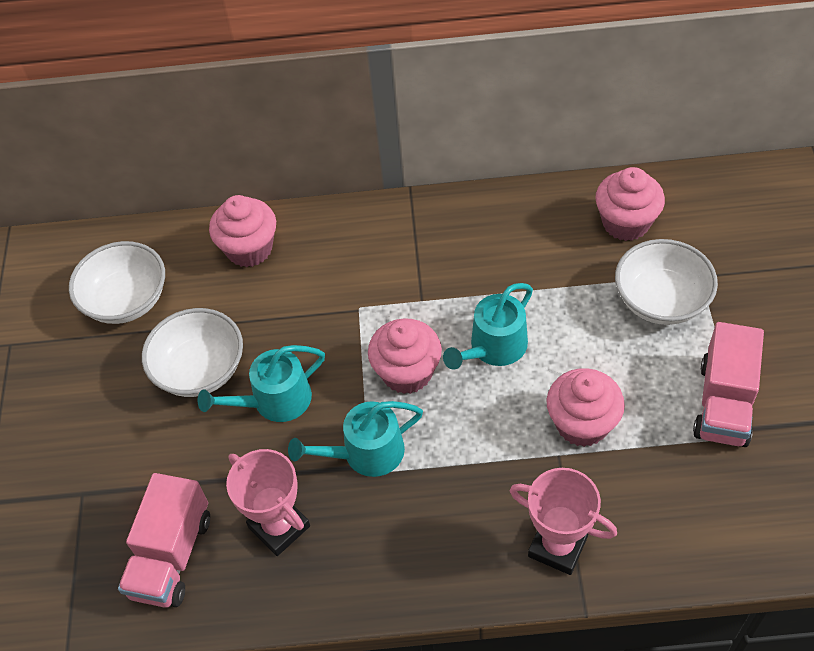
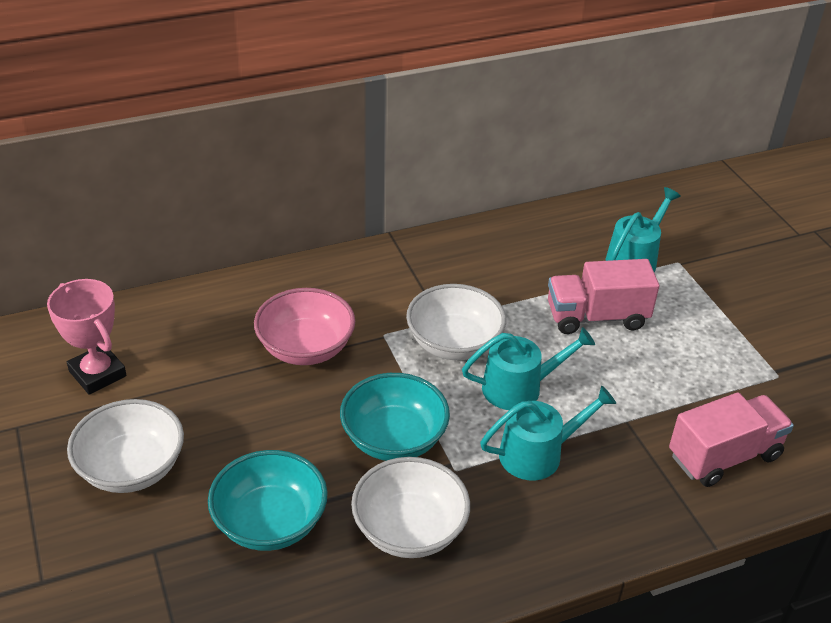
pink bowl: none = 0 -> [254,288,355,365] = 1
pink cupcake: [209,195,276,267] [368,318,442,394] [546,368,625,447] [595,167,665,241] = 4 -> none = 0
pink trophy: [226,449,310,556] [510,468,617,575] = 2 -> [47,279,126,395] = 1
turquoise bowl: none = 0 -> [208,450,328,551] [340,373,450,461] = 2

